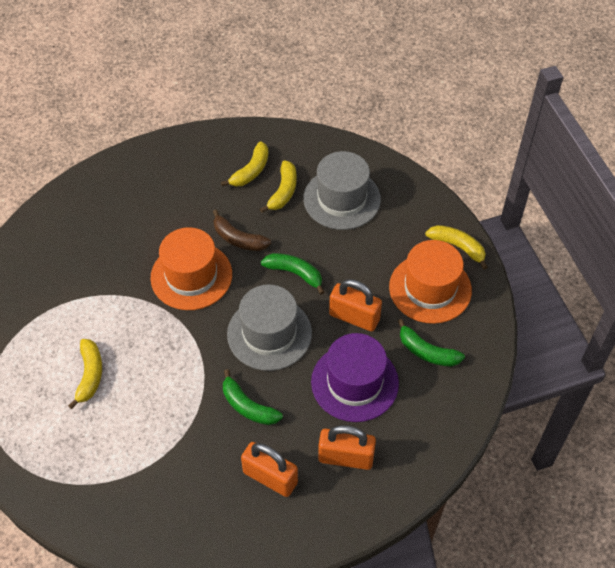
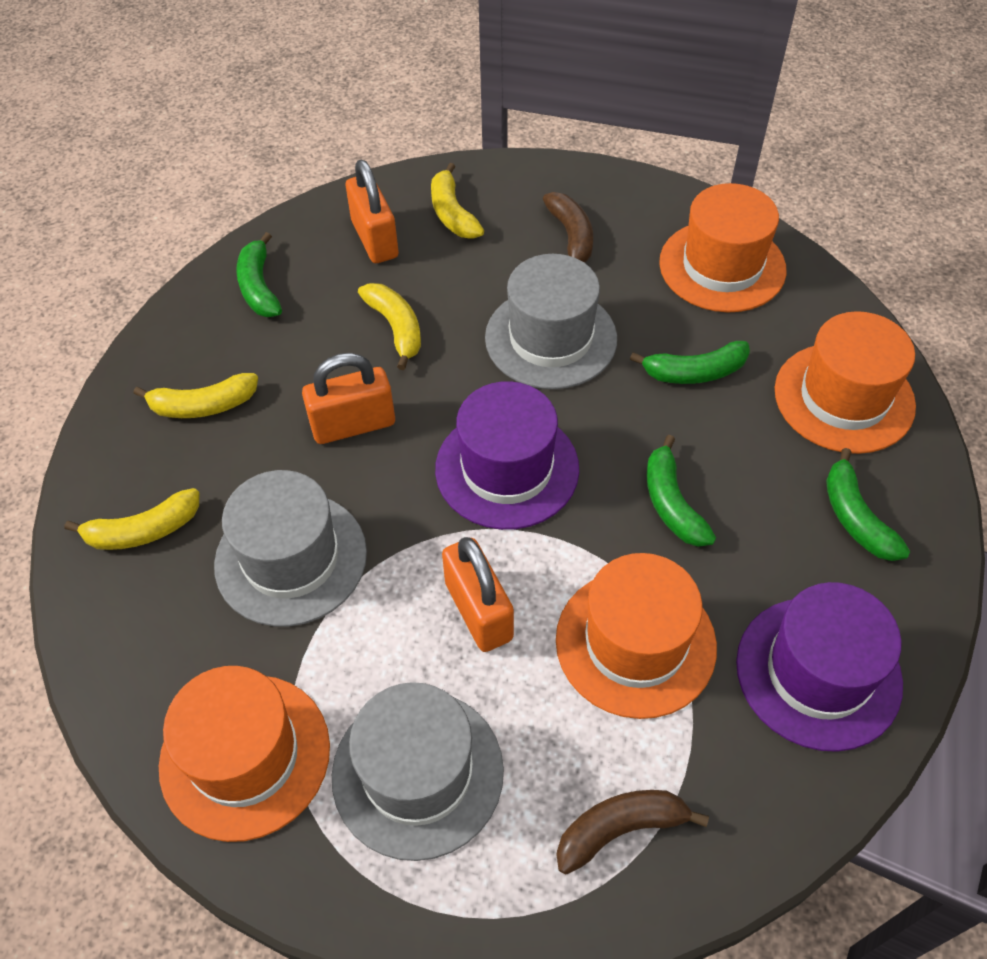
brown banana: [213,210,271,251] = 1 -> [543,192,593,262] [556,790,709,874] = 2
green banana: [223,369,283,425] [261,253,324,295] [398,319,465,367] = 3 -> [236,232,282,317] [630,341,750,384] [647,435,716,547] [826,448,910,561] = 4
grey hat: [227,285,312,371] [303,151,381,230] = 2 -> [214,470,367,627] [332,682,504,861] [485,254,617,389] = 3
orange hat: [150,227,232,310] [389,240,472,324] = 2 -> [159,666,330,842] [556,553,717,719] [659,183,786,312] [775,311,916,454] = 4
purple hat: [311,333,399,422] = 1 -> [435,381,579,530] [736,582,903,752] = 2

